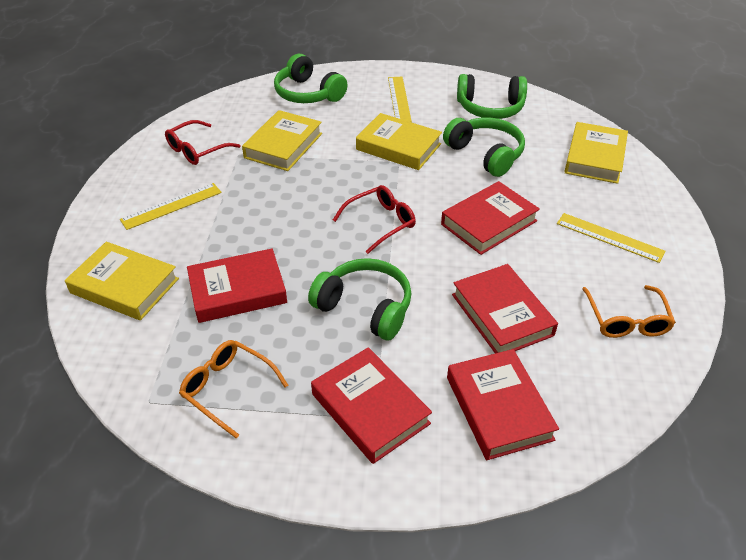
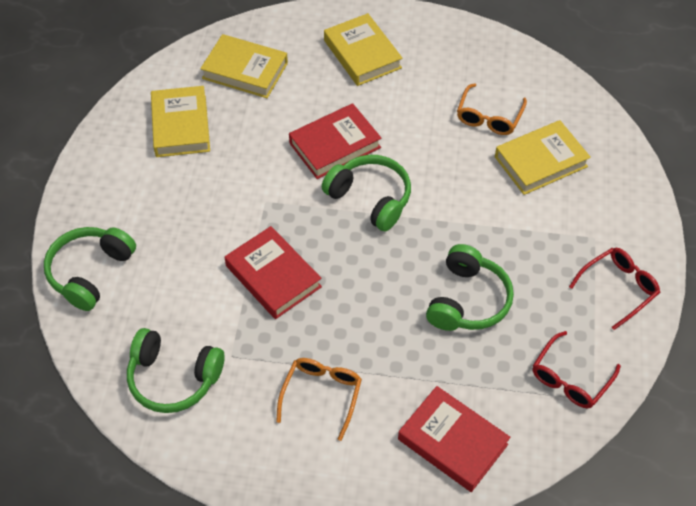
red book: [187,249,287,323] [311,347,432,464] [441,181,540,255] [447,349,559,460] [452,264,558,353] = 5 -> [225,226,322,319] [289,103,381,179] [398,386,510,492] = 3
yellow ruler: [120,183,222,230] [388,77,412,122] [557,213,666,263] = 3 -> none = 0

